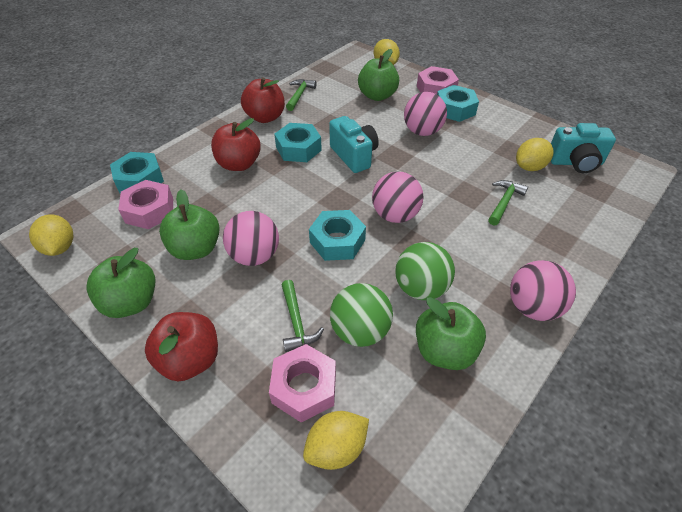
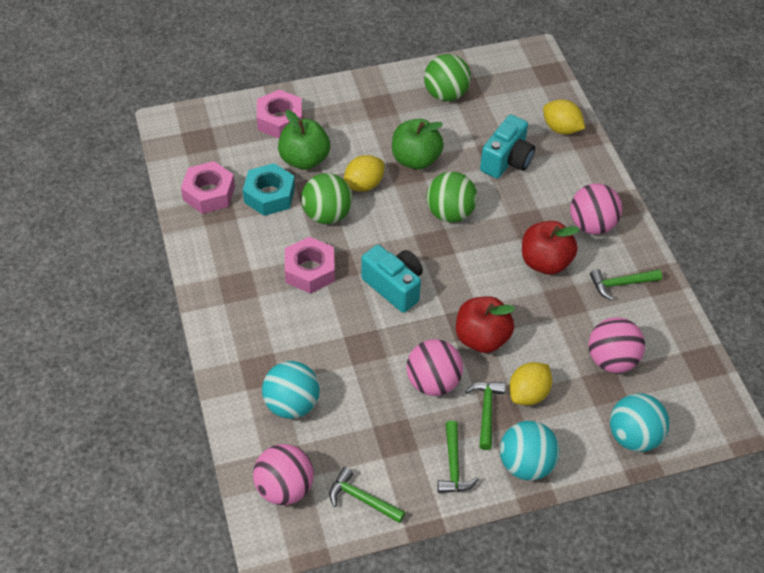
green apple: [86,248,155,318] [159,189,220,260] [358,49,399,101] [416,297,486,370] = 4 -> [278,110,330,170] [392,119,444,170] = 2
green ball: [330,283,393,347] [395,242,455,300] = 2 -> [301,173,352,224] [424,54,471,101] [426,172,477,222] = 3
green hammer: [282,280,324,352] [286,79,317,111] [488,180,528,226] = 3 -> [329,467,406,523] [438,421,479,493] [465,382,505,450] [590,269,662,300] = 4
red apple: [145,312,218,381] [211,118,261,171] [241,77,285,123] = 3 -> [456,296,515,353] [522,221,580,275] = 2
turquoise ball: none = 0 -> [262,361,320,419] [500,421,560,481] [610,393,670,452] = 3
turquoise nut: [110,152,164,194] [274,123,322,162] [309,210,366,261] [437,85,479,122] = 4 -> [243,163,295,216] = 1
yellow lemon: [29,214,74,256] [303,411,369,470] [374,39,400,65] [516,138,554,171] = 4 -> [344,155,385,192] [509,362,552,406] [543,99,585,135] = 3

